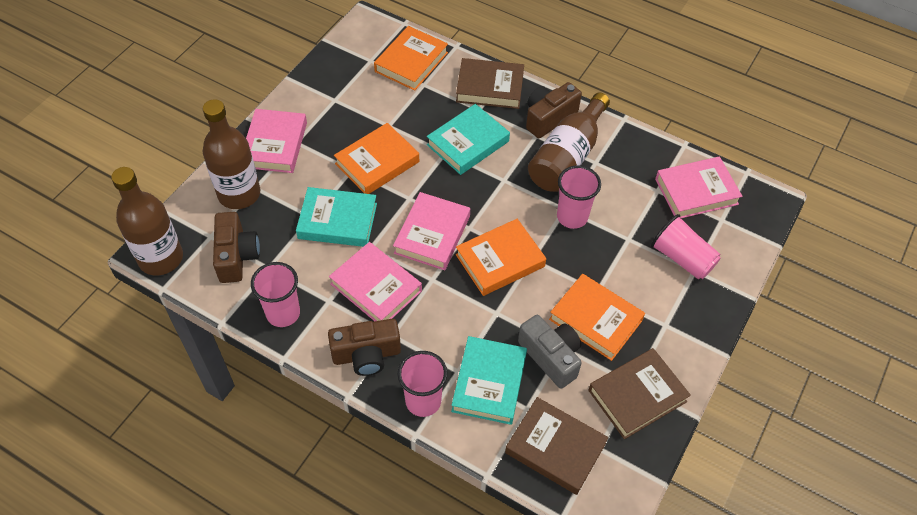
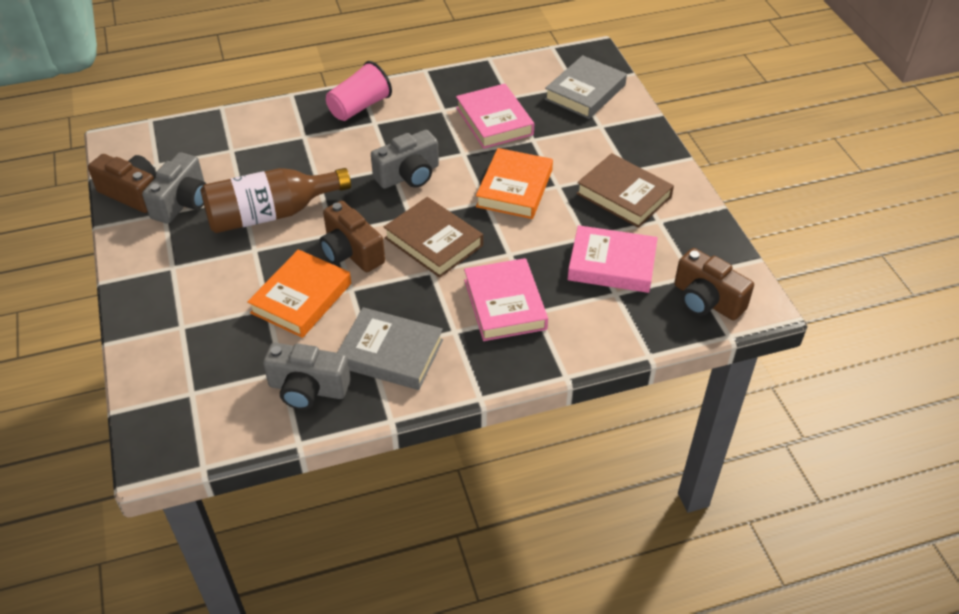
brown book: [456,58,524,109] [505,397,608,495] [588,348,691,439] = 3 -> [384,197,483,278] [576,153,674,228] = 2
brown bottle: [111,167,183,275] [203,99,261,209] [528,93,610,192] = 3 -> [200,168,351,233] = 1
grey book: none = 0 -> [337,307,443,390] [545,55,627,119] = 2
grey camera: [518,315,582,389] = 1 -> [142,152,206,224] [263,343,351,410] [371,130,439,189] = 3
orange book: [334,123,419,194] [374,26,448,91] [456,219,546,296] [549,274,645,361] = 4 -> [247,249,351,338] [476,148,553,219] = 2
pink book: [246,109,307,173] [329,242,422,321] [393,192,470,270] [655,157,743,218] = 4 -> [456,84,534,149] [464,258,548,341] [567,225,658,293] = 3
pink cup: [251,262,300,327] [397,351,447,417] [557,165,601,229] [651,214,721,279] = 4 -> [326,61,392,121] = 1
turquoise book: [296,187,377,247] [427,104,510,175] [451,336,527,425] = 3 -> none = 0

